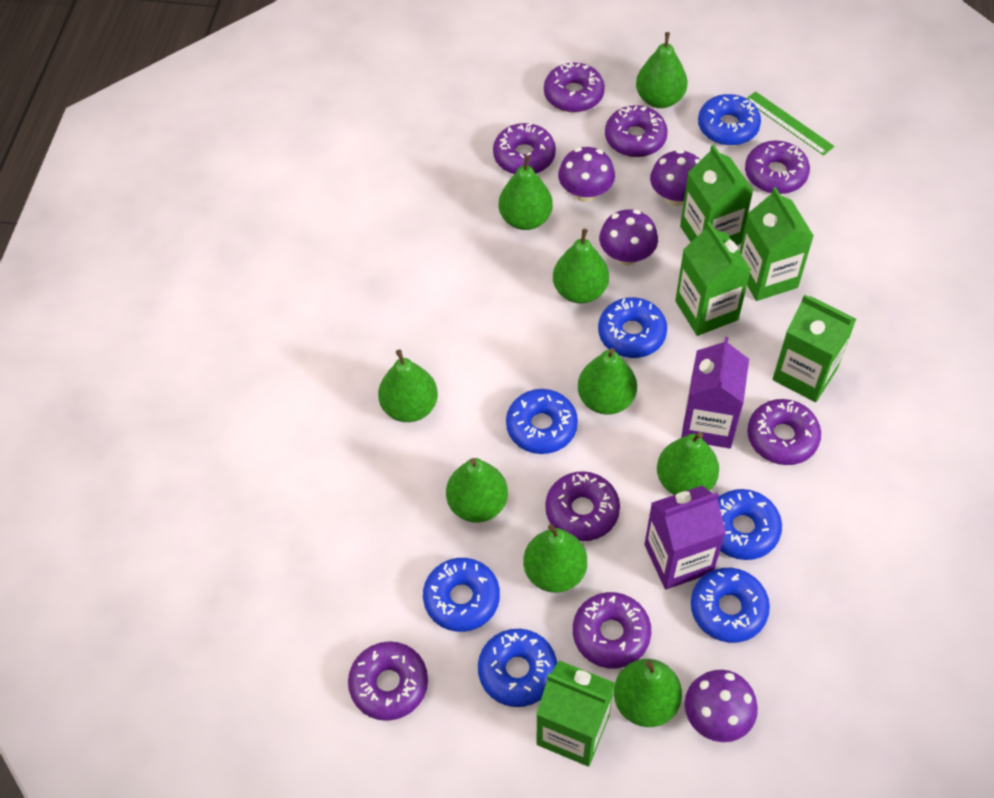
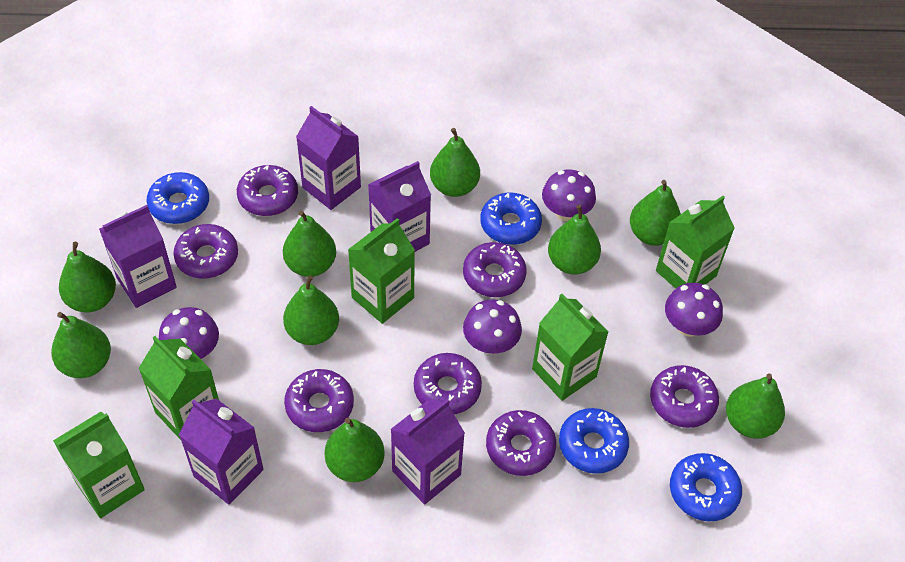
blue donut: [423,558,500,632] [478,629,557,707] [506,389,578,454] [598,297,667,358] [691,568,770,643] [698,94,761,145] [718,489,782,560] = 7 -> [146,172,209,224] [480,193,542,245] [559,408,629,474] [670,453,742,521] = 4
green ruler: [746,91,834,155] = 1 -> none = 0
purple carton: [644,485,726,590] [681,337,749,449] = 2 -> [99,205,177,308] [179,398,264,505] [296,106,361,210] [368,161,431,252] [391,399,465,505] = 5
purple donut: [348,641,428,721] [493,123,556,174] [544,62,605,112] [545,471,620,541] [573,592,651,669] [605,105,668,157] [745,141,810,194] [747,399,821,465] = 8 -> [173,224,238,279] [237,165,298,216] [284,369,354,432] [414,353,482,414] [463,242,526,297] [486,410,556,476] [650,365,719,428] = 7

